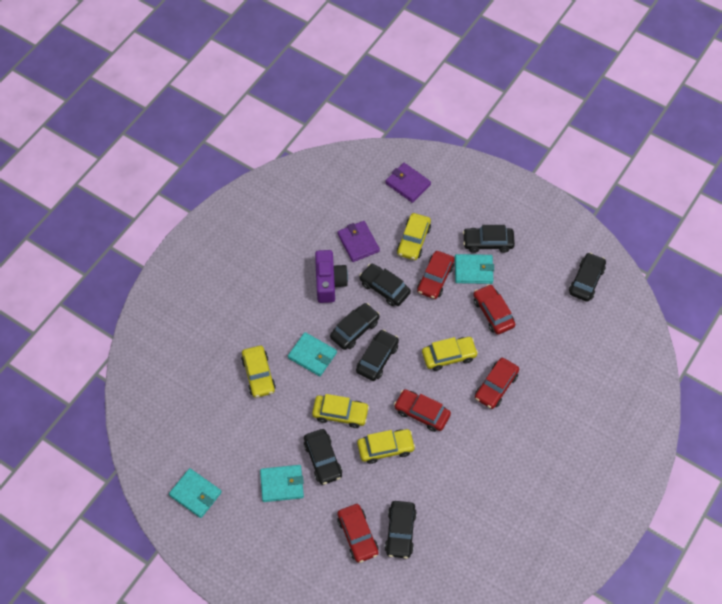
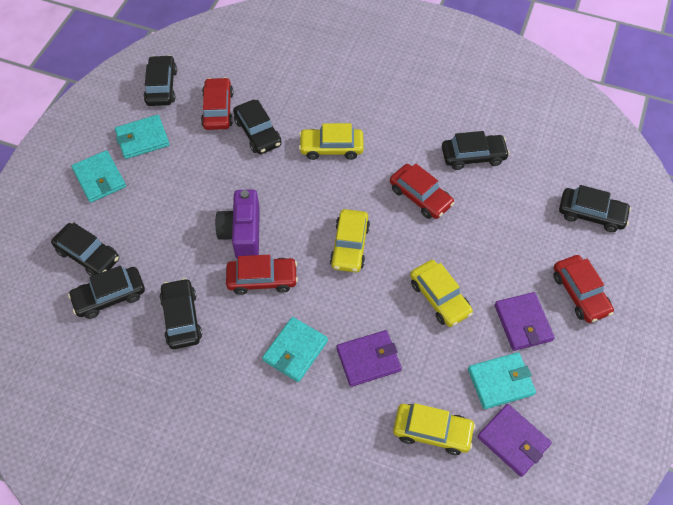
purple wallet: [337,221,380,262] [385,163,431,203] = 2 -> [337,330,402,387] [477,404,552,477] [495,292,555,351] = 3
red car: [337,504,378,563] [394,389,451,432] [417,251,454,299] [473,284,515,335] [475,358,519,409] = 5 -> [201,77,234,130] [226,255,298,295] [390,163,454,219] [553,255,614,323] = 4
yellow car: [241,346,276,398] [312,394,369,428] [357,429,415,464] [397,213,431,260] [422,337,478,371] = 5 -> [299,123,364,160] [330,209,370,272] [393,403,476,455] [410,260,473,327] = 4

